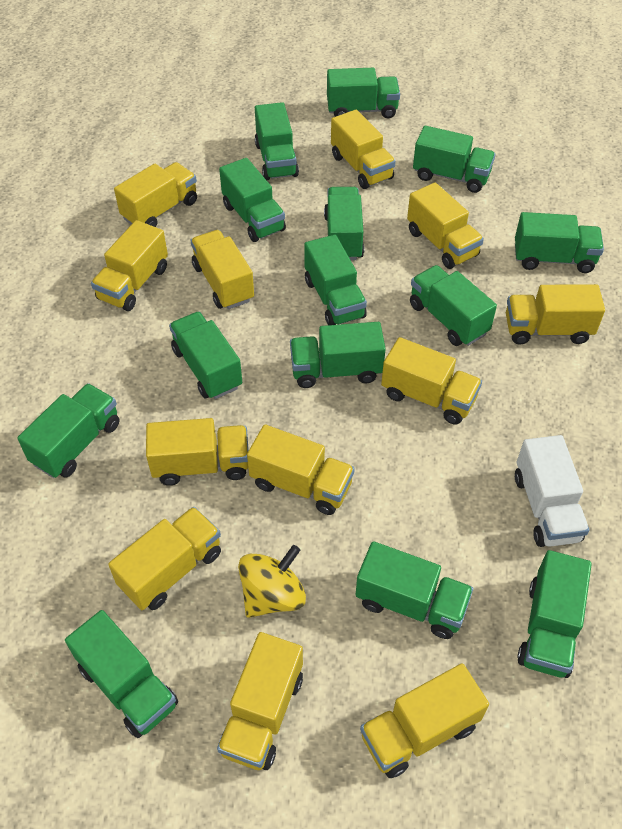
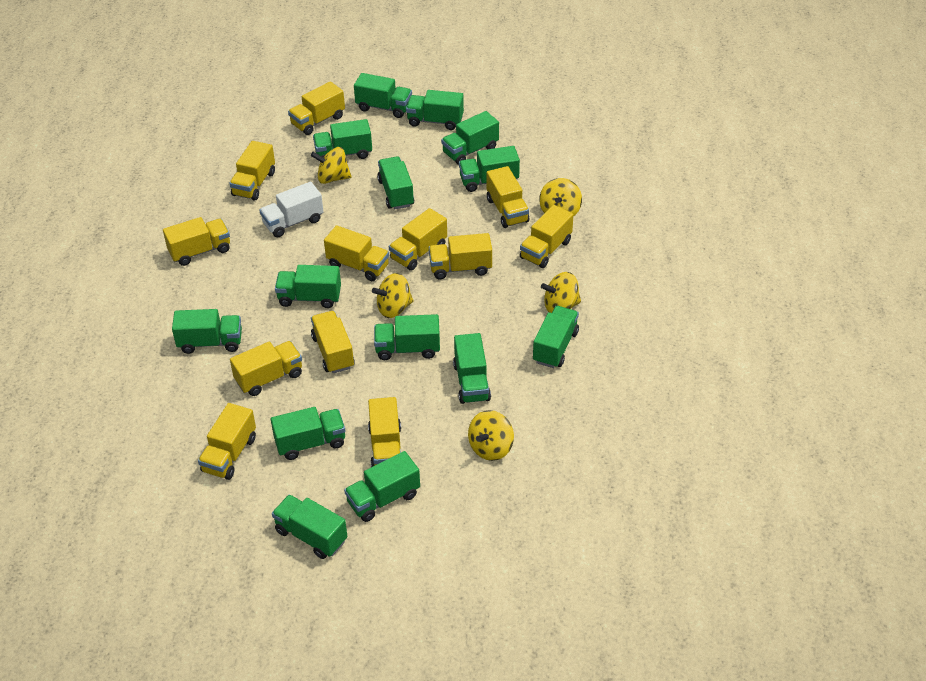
yellow spinning top: [238,545,306,618] = 1 -> [311,147,351,184] [372,273,413,318] [468,410,514,461] [539,178,582,217] [541,272,581,313] = 5

